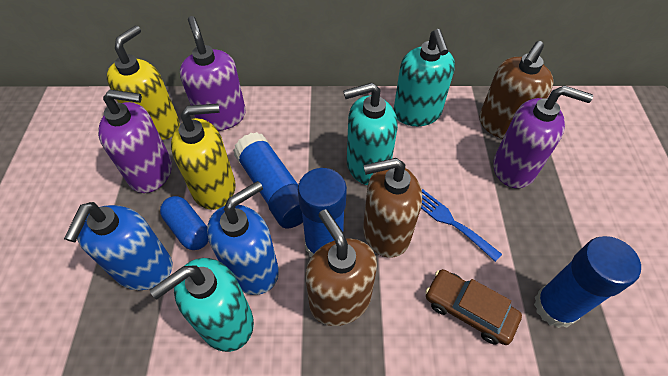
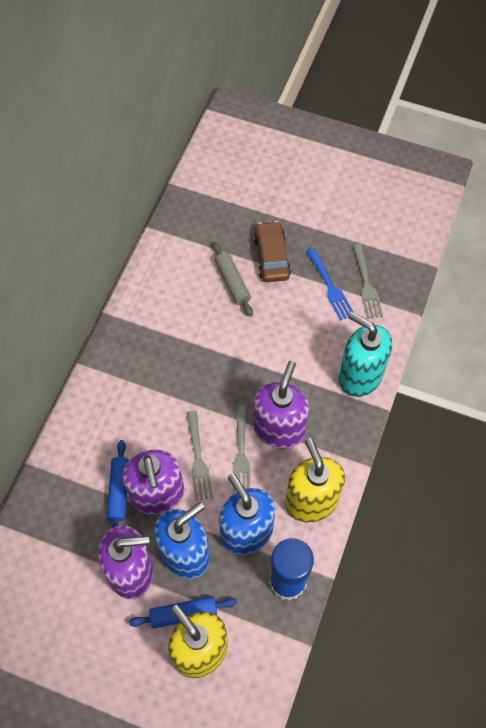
blue capsule: [160,196,209,250] = 1 -> none = 0
blue glue stick: [233,132,303,229] [298,168,347,257] [534,236,641,328] = 3 -> [269,538,314,601] = 1
blue rolling pin: none = 0 -> [107,440,129,528] [129,596,237,628] = 2
brown soap dispenser: [306,209,377,326] [363,158,422,258] [479,41,554,139] = 3 -> none = 0
grey fork: none = 0 -> [187,411,213,501] [233,405,250,494] [352,244,383,319] = 3
grey rolling pin: none = 0 -> [213,242,253,317] = 1
turquoise soap dispenser: [150,258,254,352] [343,83,398,185] [393,29,455,126] = 3 -> [339,312,392,397] = 1

